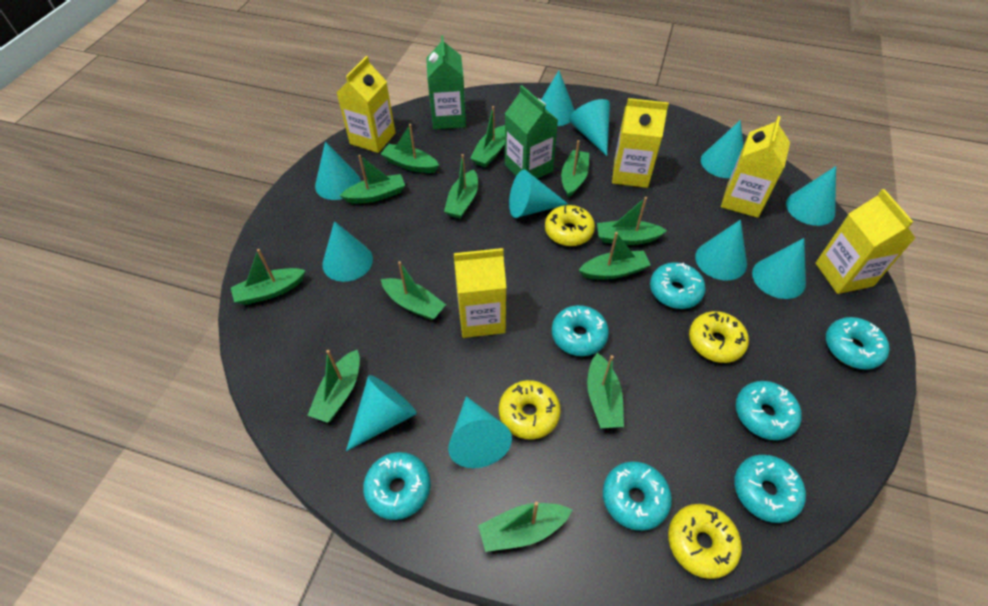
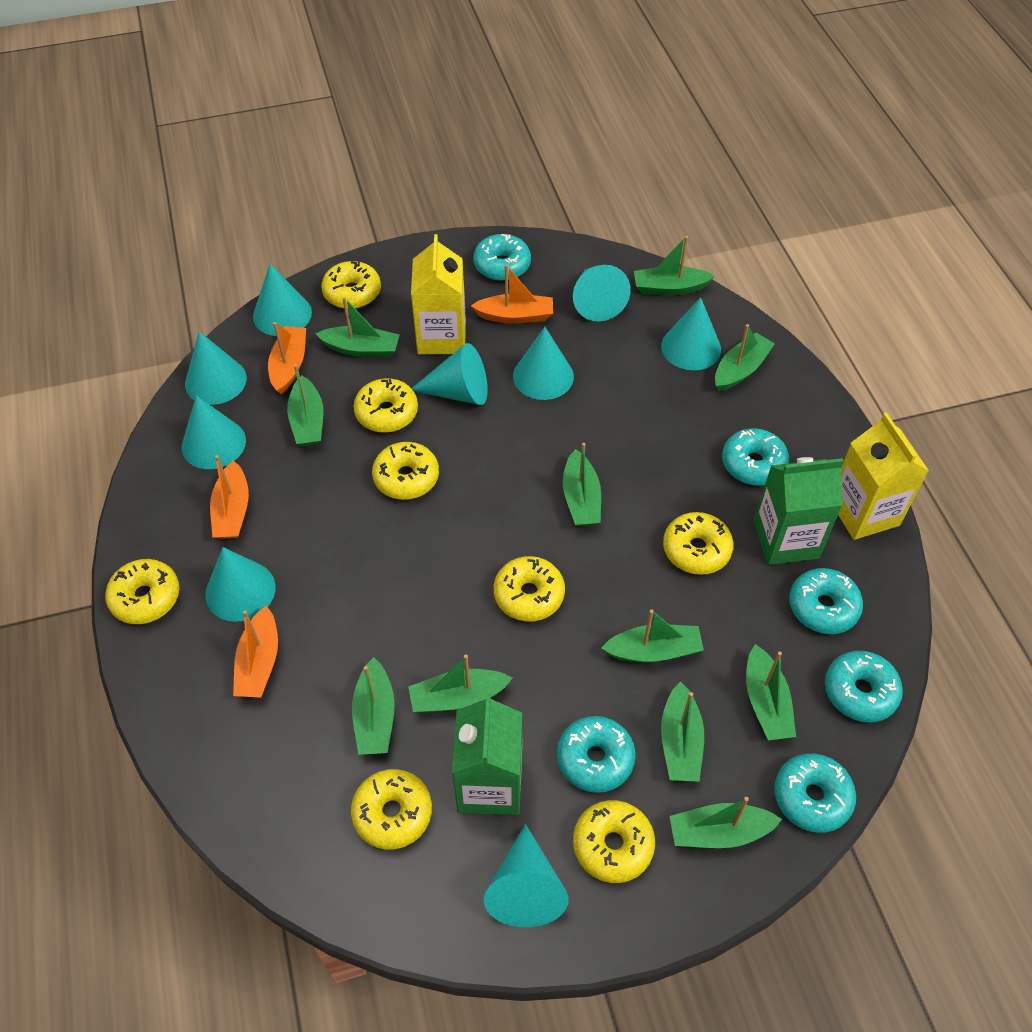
green boat: [231,249,306,305] [307,350,360,423] [339,155,405,204] [381,124,439,173] [381,261,446,320] [444,154,478,219] [470,106,505,167] [478,502,572,552] [561,140,589,198] [579,232,651,280] [587,353,624,428] [597,197,667,245] = 12 -> [287,364,324,447] [315,297,400,358] [352,657,395,755] [408,655,512,713] [563,443,601,526] [601,610,704,663] [634,236,715,295] [661,681,704,782] [669,797,782,848] [715,324,775,391] [746,644,796,740] = 11
orange boat: none = 0 -> [210,455,249,539] [233,606,278,698] [268,322,306,394] [471,265,553,324] = 4
turquoise cone: [315,142,361,200] [322,221,373,282] [346,375,417,451] [448,396,512,468] [509,170,568,218] [541,71,575,126] [569,99,610,156] [695,220,747,280] [701,120,744,178] [752,238,806,299] [786,166,836,226] = 11 -> [182,395,246,469] [185,331,247,405] [205,547,276,622] [253,264,312,336] [411,343,488,405] [484,824,569,927] [513,327,574,400] [573,265,631,322] [661,297,721,370] = 9
turquoise donut: [363,452,431,520] [552,305,609,356] [603,461,672,531] [650,262,706,309] [734,455,806,523] [736,381,802,440] [826,317,890,370] = 7 -> [473,234,531,281] [557,716,636,793] [722,428,789,486] [774,754,856,833] [789,568,863,634] [825,651,903,723] = 6
yellow carton: [336,56,395,153] [454,248,506,338] [612,98,669,188] [721,116,790,218] [815,189,915,294] = 5 -> [411,234,466,354] [838,413,929,540] = 2
yellow donut: [499,380,561,439] [545,205,595,246] [668,504,742,579] [689,311,749,363] = 4 -> [105,559,180,624] [321,261,381,309] [351,769,432,850] [354,378,418,433] [372,442,439,500] [494,556,565,622] [573,800,655,883] [663,512,734,575] = 8

